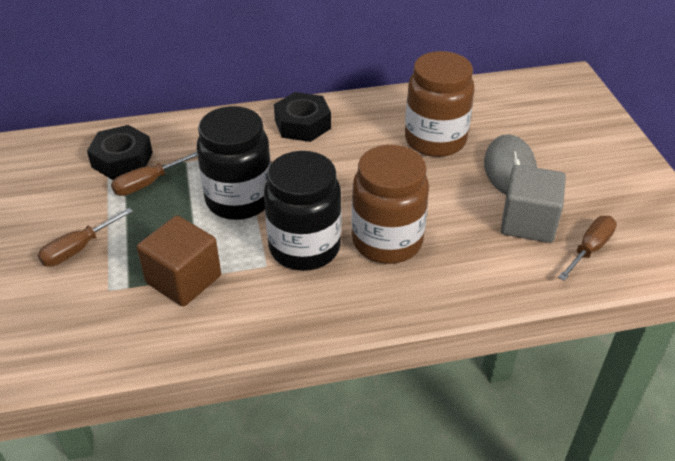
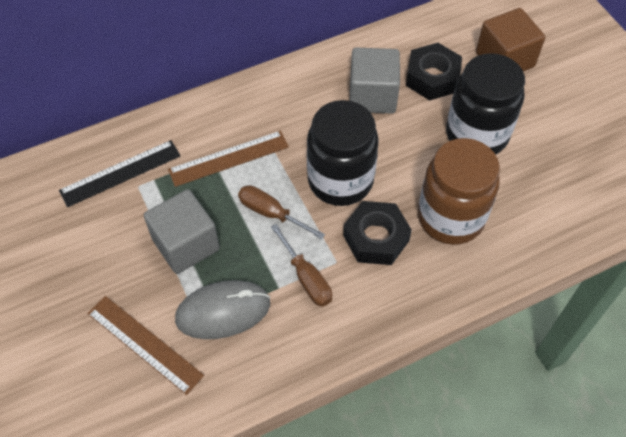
black ruler: none = 0 -> [59,140,180,207] = 1
brown jar: [352,145,429,264] [405,51,475,157] = 2 -> [418,138,500,245] = 1
brown ruler: none = 0 -> [87,296,204,395] [168,131,289,187] = 2
brown screwdriver: [38,208,133,266] [111,152,198,196] [558,216,617,281] = 3 -> [238,185,325,239] [271,224,332,307] = 2
grey cube: [501,165,566,243] = 1 -> [144,189,220,274] [350,48,400,114] = 2

